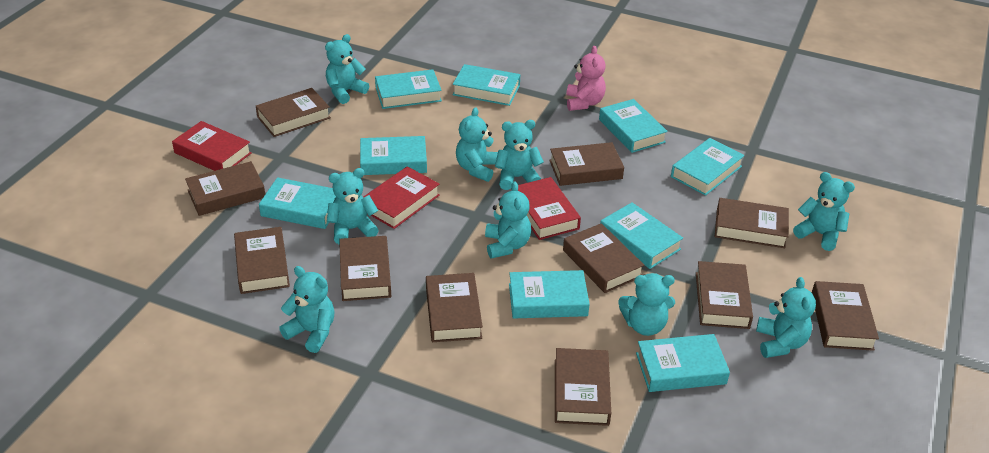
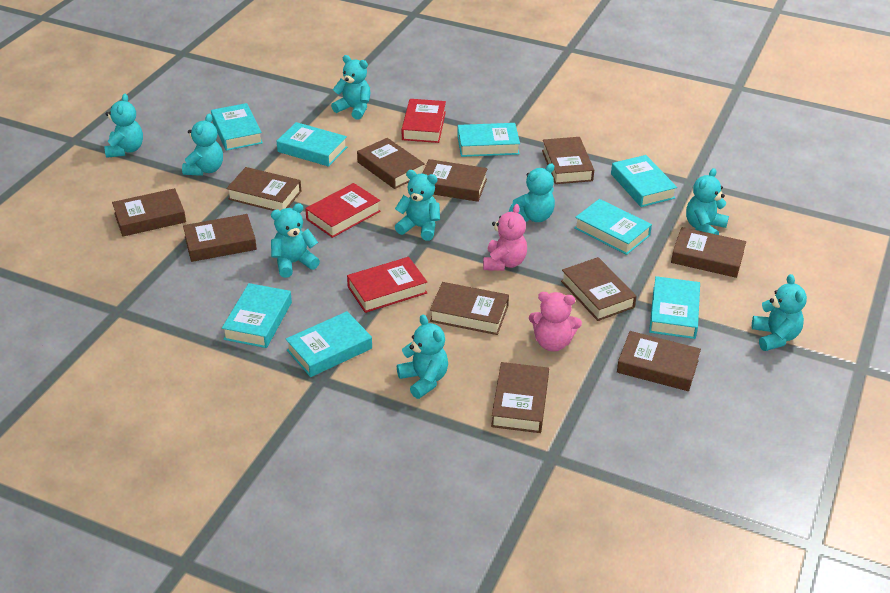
pink teddy bear: [566,46,606,111] = 1 -> [483,204,527,271] [529,292,582,351] = 2
turquoise book: [259,177,336,229] [360,136,427,175] [375,69,442,109] [453,64,520,106] [509,270,590,318] [599,99,668,153] [600,202,683,269] [636,334,730,392] [671,138,745,196] = 9 -> [211,103,263,151] [222,283,292,348] [277,122,347,167] [286,311,372,377] [457,123,520,157] [574,199,652,255] [611,155,677,207] [649,276,700,339] = 8

